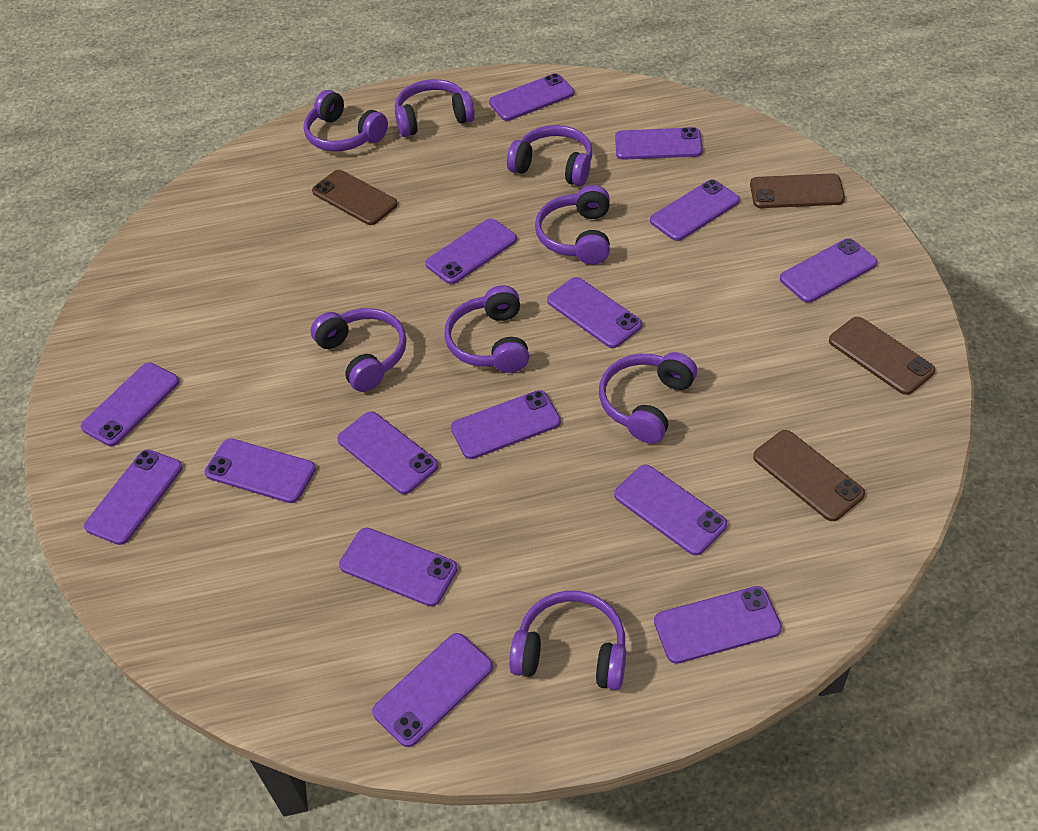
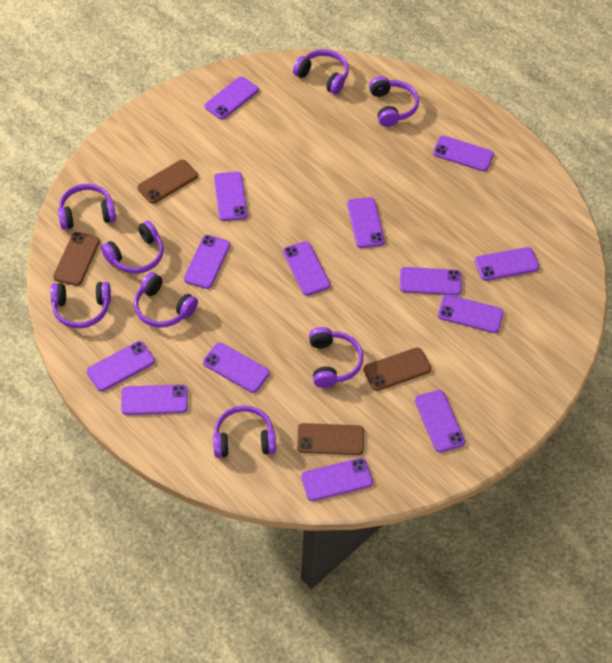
purple phone: [81,362,180,446] [84,449,183,545] [205,438,316,503] [337,411,438,494] [339,528,458,606] [372,633,493,747] [425,218,517,284] [451,390,561,459] [489,73,574,121] [547,277,642,348] [614,465,727,556] [615,127,703,160] [650,179,740,241] [654,586,782,664] [780,239,877,303] = 15 -> [87,341,155,391] [121,384,188,415] [184,235,230,289] [203,343,270,393] [204,76,259,119] [214,172,248,221] [283,241,330,296] [301,458,373,501] [347,197,385,248] [400,267,462,295] [415,390,465,452] [433,135,494,171] [438,294,504,333] [475,247,539,281] = 14

